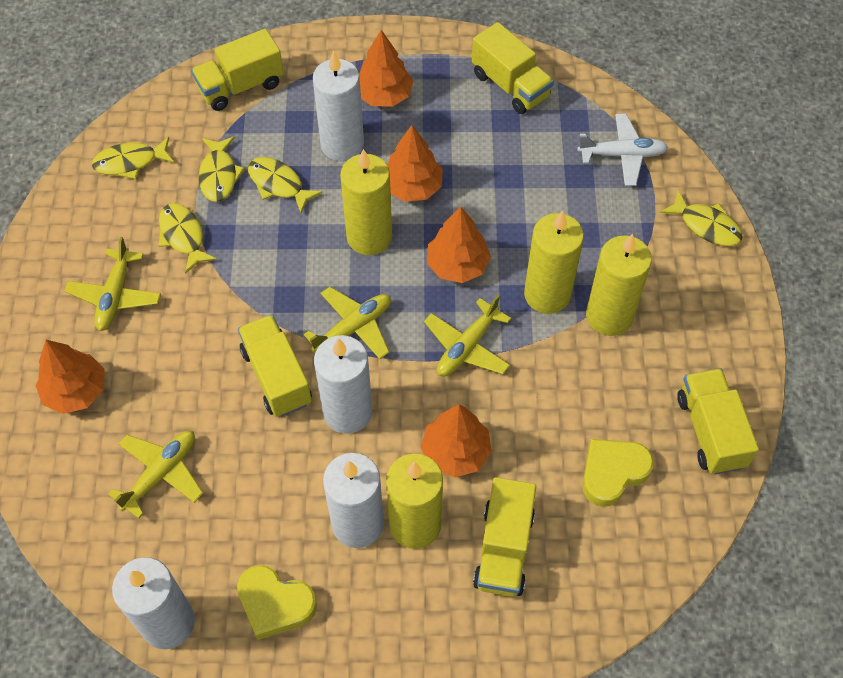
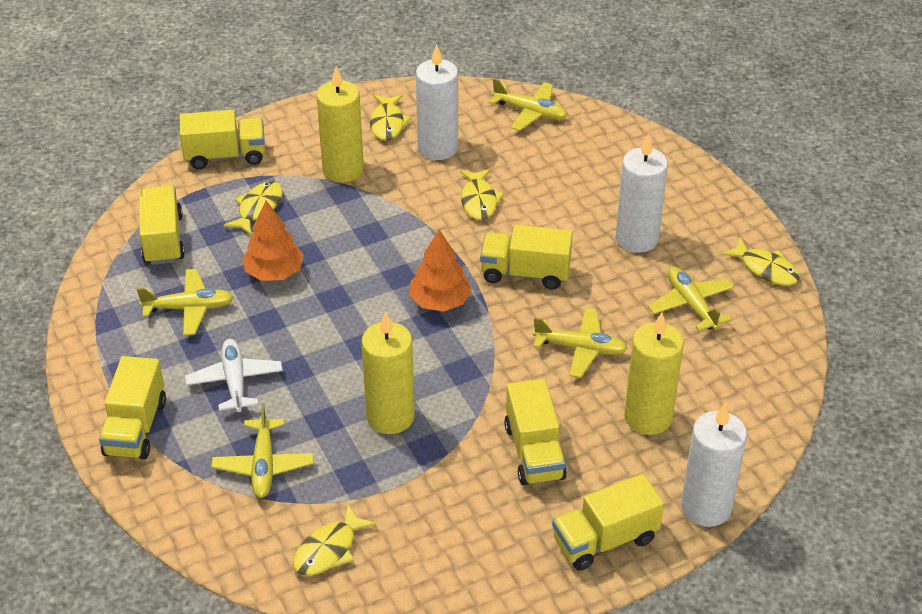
orange tree: [36,340,105,414] [359,30,413,107] [387,125,443,202] [421,405,492,478] [427,207,491,283] = 5 -> [242,201,304,281] [409,229,472,311] = 2
white candle: [112,557,195,649] [313,50,364,161] [314,335,372,434] [323,453,384,548] = 4 -> [416,44,458,160] [616,134,668,253] [681,403,747,527] = 3
yellow candle: [340,149,392,255] [386,454,443,549] [524,211,584,314] [586,234,652,336] = 4 -> [316,66,364,182] [362,311,415,434] [624,313,684,435] = 3
yellow heart: [237,565,317,640] [582,439,654,507] = 2 -> none = 0
yellow plane: [65,237,161,331] [108,431,203,519] [303,287,391,359] [424,295,511,377] = 4 -> [137,269,234,336] [211,403,314,498] [489,78,567,131] [533,308,628,378] [648,266,734,331] = 5
yellow truck: [191,29,284,111] [238,315,312,417] [472,22,554,114] [473,477,536,597] [677,368,759,474] = 5 -> [99,356,166,460] [139,185,185,265] [180,110,265,169] [480,225,573,289] [504,379,567,485] [552,474,664,571] = 6

